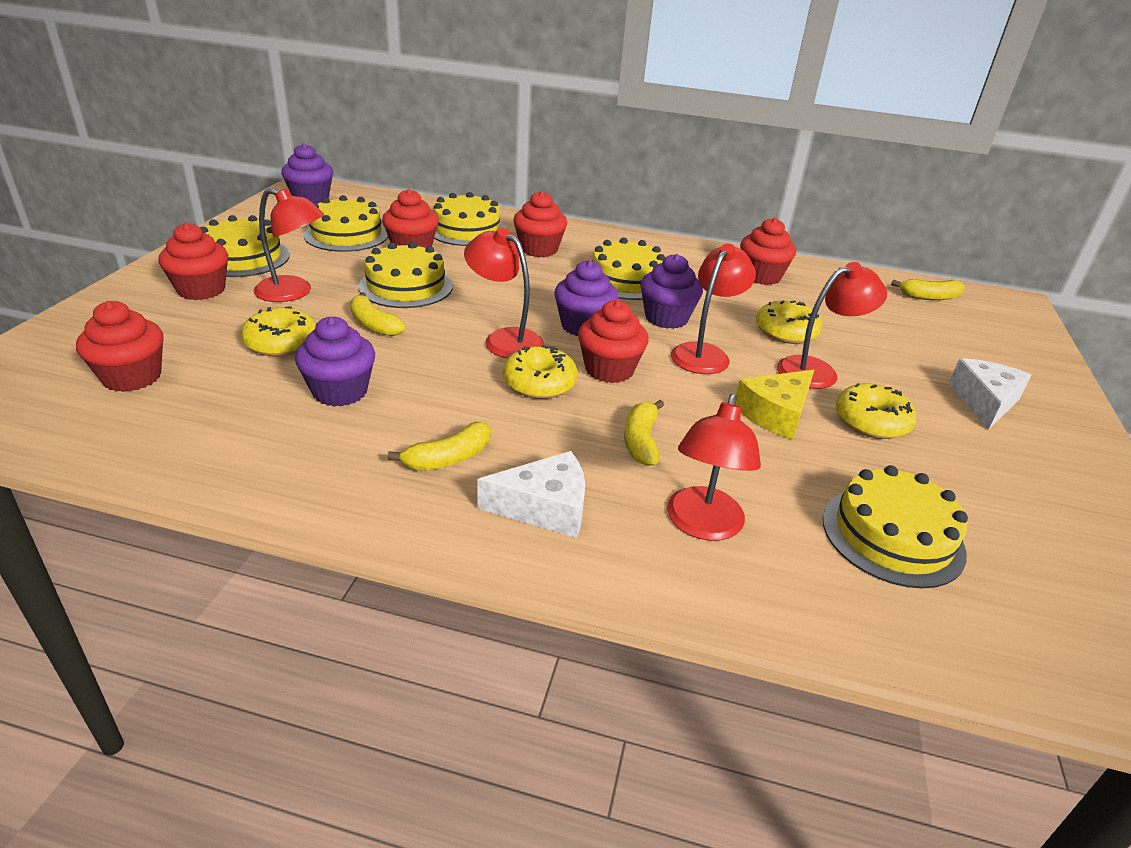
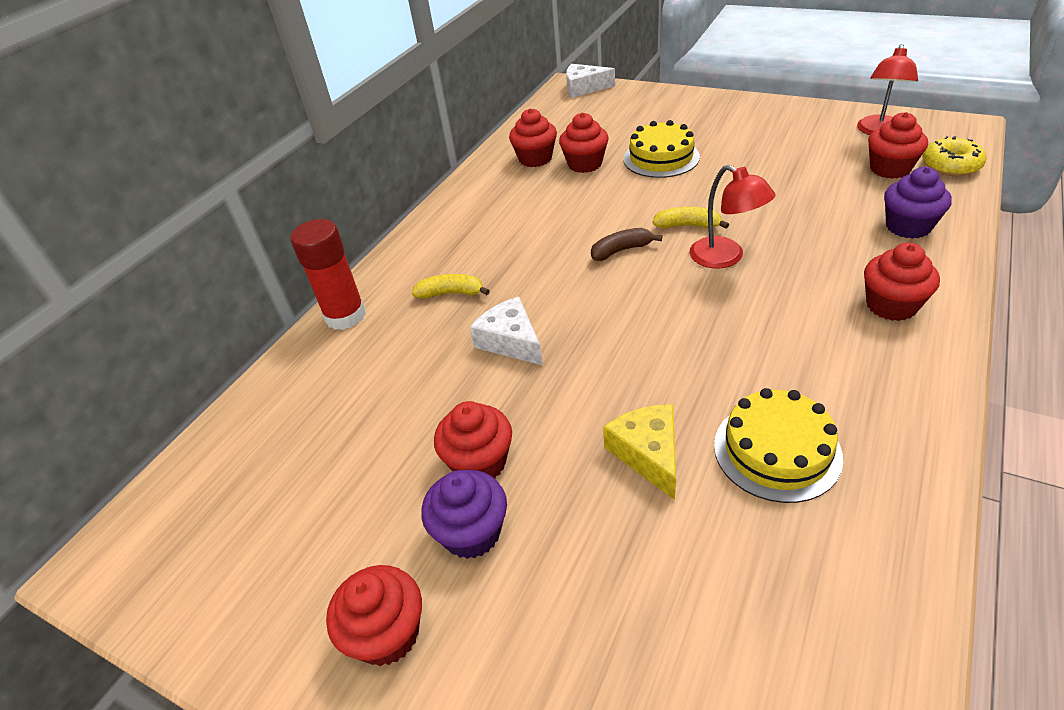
brown banana: none = 0 -> [591,228,662,261] = 1
purple cupcake: [281,143,333,204] [295,316,375,407] [554,260,619,336] [640,254,703,329] = 4 -> [421,470,507,559] [884,167,952,239] = 2
red glue stick: none = 0 -> [290,219,366,330] = 1
red lamp: [254,188,324,302] [464,228,544,358] [667,394,761,541] [671,243,756,374] [777,262,887,389] = 5 -> [690,165,776,269] [857,44,918,135] = 2
yellow banana: [350,292,406,336] [387,422,491,471] [624,400,664,466] [891,279,965,300] = 4 -> [412,274,490,299] [653,207,729,229] = 2
yellow cake: [200,215,290,277] [304,195,388,252] [358,242,453,308] [433,192,506,246] [592,238,665,300] [823,465,968,588] = 6 -> [623,120,700,178] [714,388,843,503] = 2
yellow donut: [241,306,316,356] [503,345,578,399] [756,300,822,344] [836,383,916,439] = 4 -> [922,136,987,176] = 1

